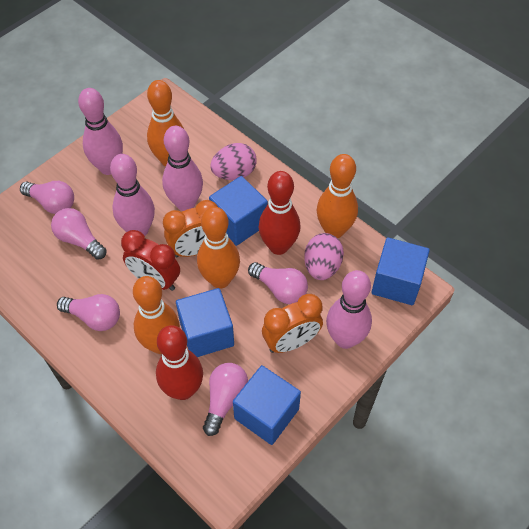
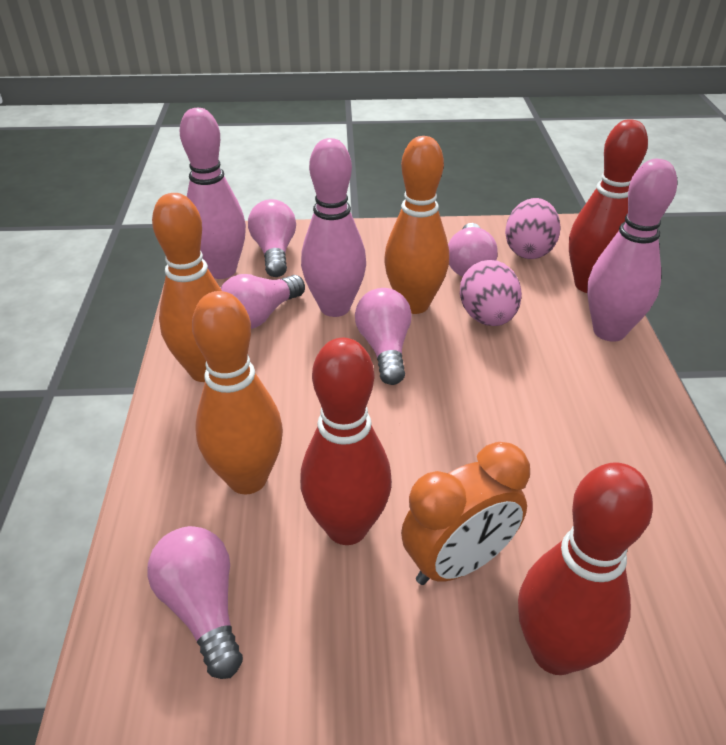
blue cube: [176,288,234,357] [209,176,268,246] [233,365,301,445] [371,237,430,305] = 4 -> none = 0
orange bowling pin: [133,276,180,354] [147,80,184,167] [197,206,240,289] [317,154,358,238] = 4 -> [152,193,222,382] [192,291,283,494] [384,136,449,314] = 3
orange clock: [163,200,218,258] [262,294,323,353] = 2 -> [401,442,530,585] = 1
pink bowling pin: [78,88,123,175] [110,154,155,236] [162,126,203,211] [326,270,372,349] = 4 -> [180,108,246,279] [301,138,366,317] [587,159,677,342] = 3
red bowling pin: [156,325,203,400] [259,171,300,255] = 2 -> [300,338,392,545] [518,462,653,675] [569,119,648,293] = 3
red clock: [121,230,180,291] = 1 -> none = 0

